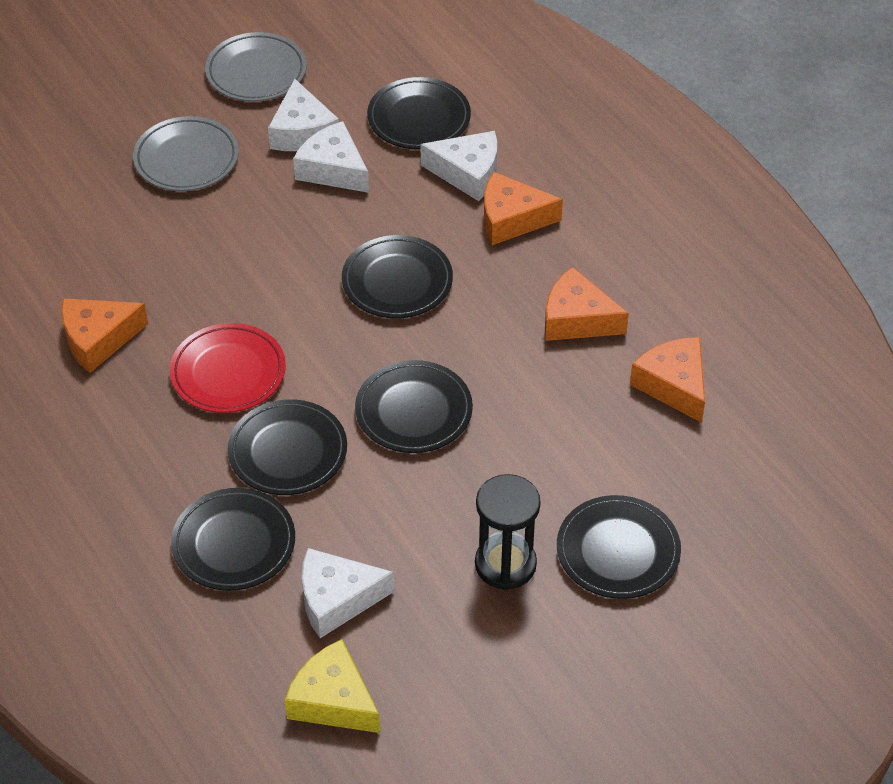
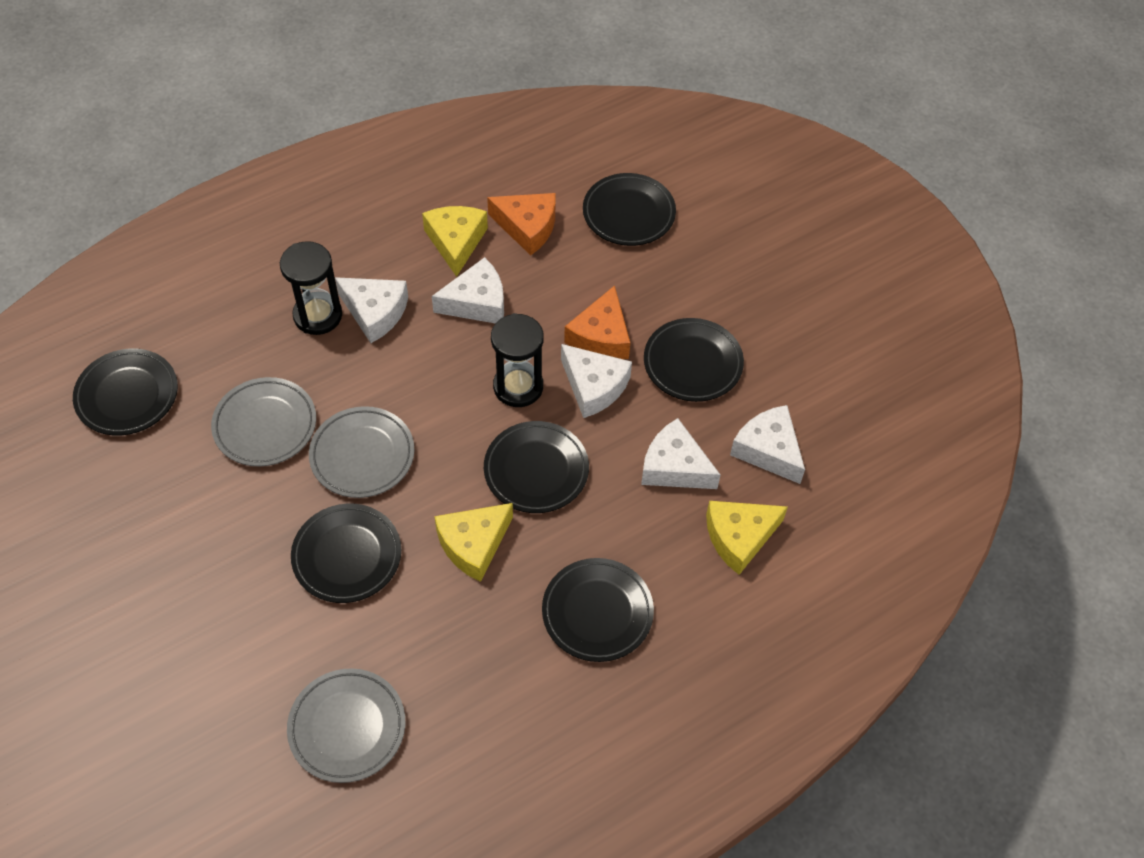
black hourglass: [475,474,541,590] = 1 -> [280,241,342,335] [491,313,544,407] = 2
grey plate: [133,116,239,191] [205,32,307,102] = 2 -> [211,377,316,466] [287,668,405,783] [309,406,414,498] = 3
orange cheese: [61,298,148,373] [484,172,563,245] [545,267,629,341] [630,337,705,423] = 4 -> [487,193,556,256] [564,285,630,359] = 2
red plate: [170,323,286,413] = 1 -> none = 0
white cheese: [268,79,339,151] [293,121,369,193] [302,548,394,638] [421,131,497,201] = 4 -> [335,277,408,343] [432,257,504,324] [561,344,632,418] [641,418,720,489] [730,405,805,484] = 5
yellow cheese: [285,639,380,733] = 1 -> [422,206,488,277] [434,503,513,582] [706,501,788,575] = 3

